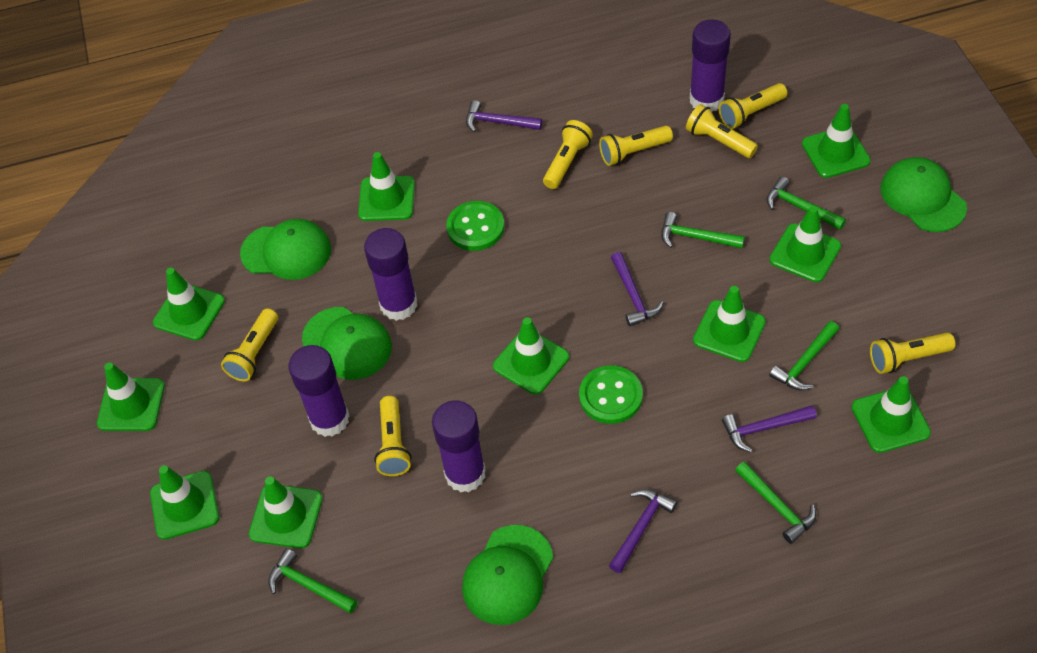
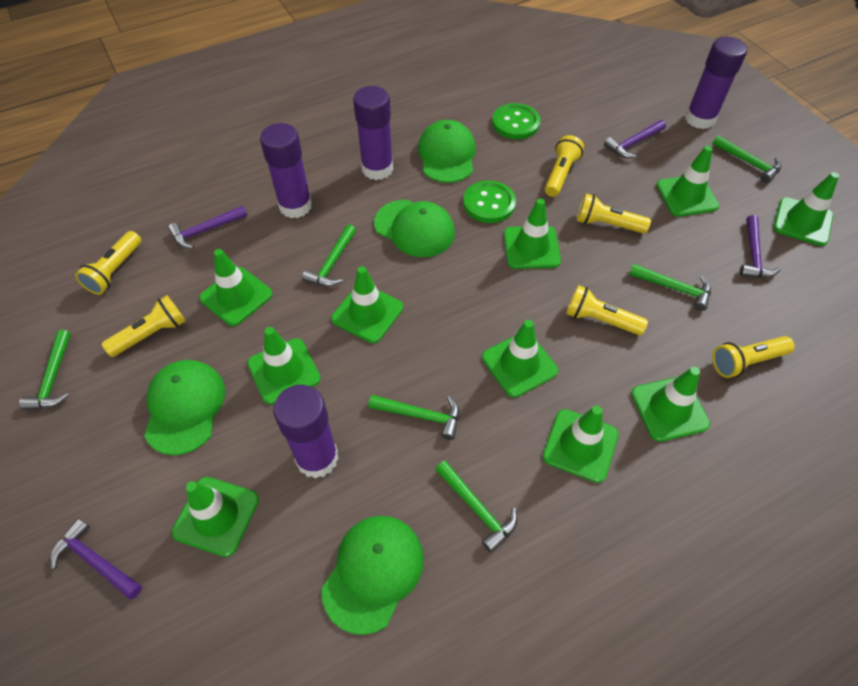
green hammer: [268,548,357,613] [661,212,745,248] [735,461,816,544] [766,177,846,230] [769,321,839,390] = 5 -> [19,330,71,410] [302,224,356,287] [368,395,459,440] [435,461,517,553] [629,264,711,311] [712,136,781,183] = 6
yellow flashlight: [221,308,278,381] [374,396,411,476] [543,120,593,189] [599,126,673,166] [686,104,758,158] [719,83,787,129] [870,333,955,374] = 7 -> [75,231,141,295] [102,295,186,357] [545,135,584,197] [566,285,648,335] [577,194,651,234] [712,336,795,378] = 6

